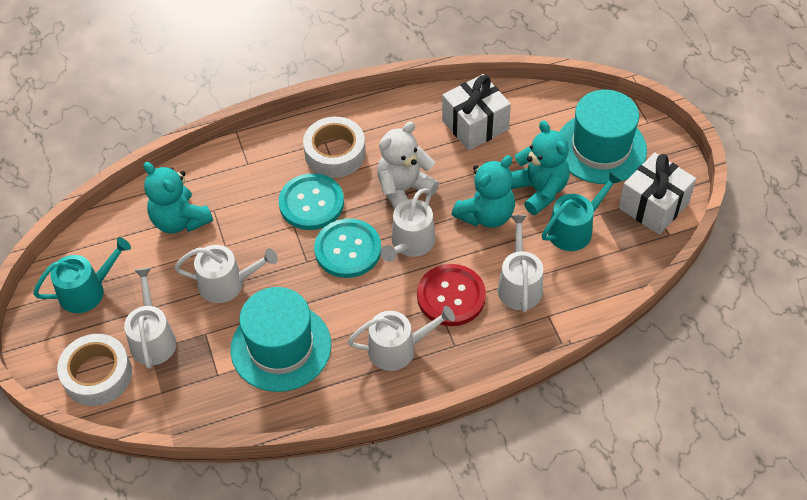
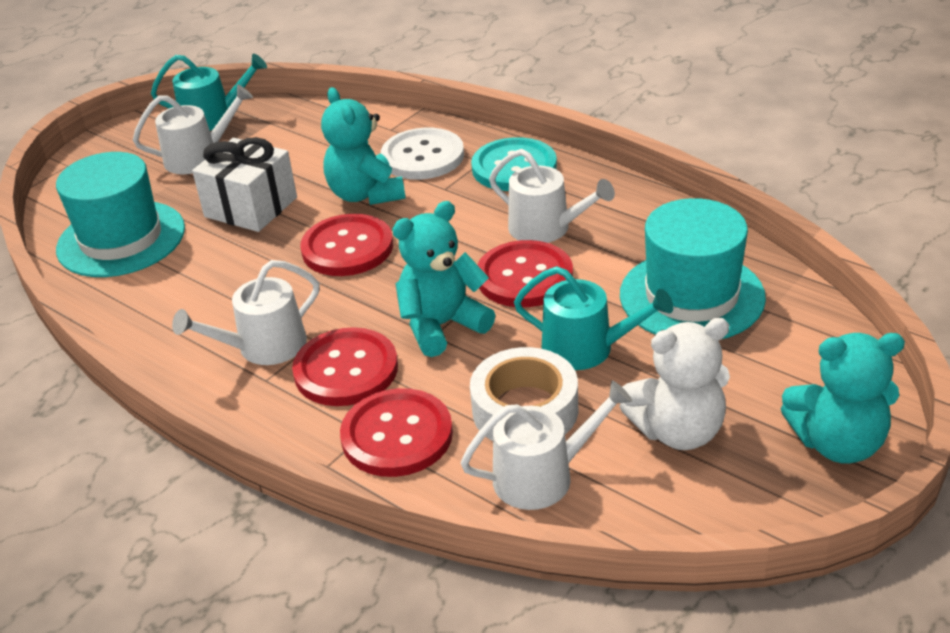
red button: [417,264,486,326] = 1 -> [292,327,398,406] [300,214,393,276] [340,388,453,477] [477,240,573,307] = 4
turquoise button: [279,173,344,230] [314,219,381,278] = 2 -> [471,137,557,191] = 1
white button: none = 0 -> [381,128,464,180] = 1
white gift: [442,74,511,151] [619,152,696,235] = 2 -> [192,137,297,232] = 1
white tape: [57,334,132,406] [303,117,366,178] = 2 -> [470,347,578,441] = 1
white watering can: [124,268,177,369] [174,245,278,303] [348,306,455,371] [380,188,436,262] [498,215,543,312] = 5 -> [133,84,253,174] [172,260,319,365] [460,380,632,510] [489,149,615,243] = 4

